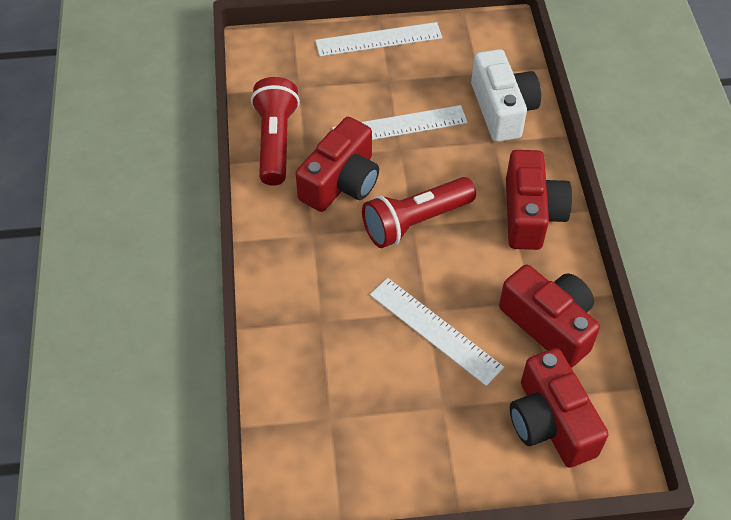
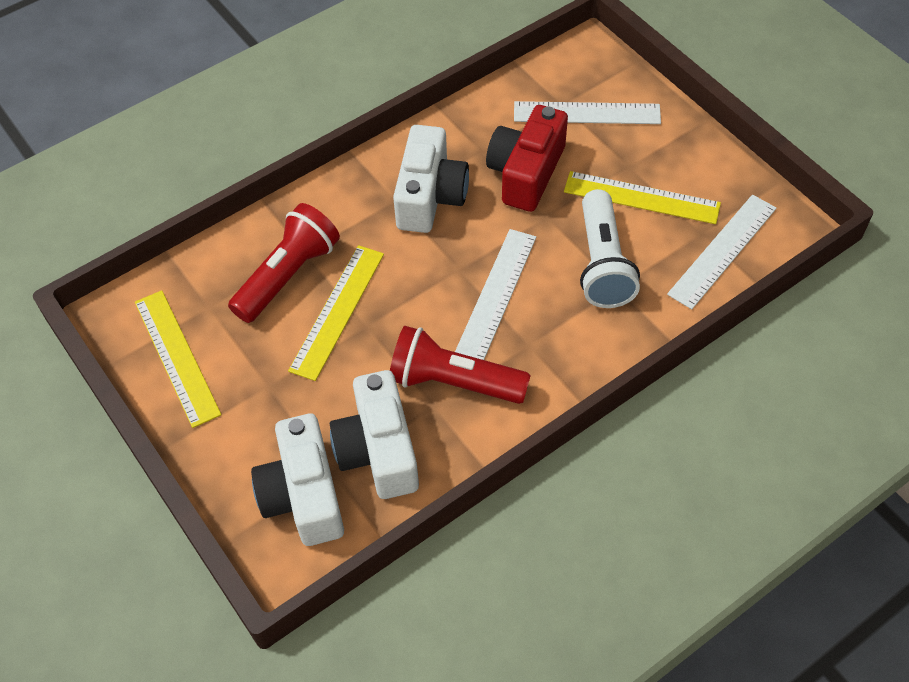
red camera: [296,117,379,212] [499,264,600,368] [506,150,572,250] [510,348,608,468] = 4 -> [486,105,568,212] = 1
white camera: [471,49,541,142] = 1 -> [251,414,344,546] [330,370,419,499] [393,125,469,233] = 3
white flashlight: none = 0 -> [580,189,640,308] = 1
yellow ruler: none = 0 -> [135,290,222,428] [288,245,384,381] [564,171,721,224] = 3

